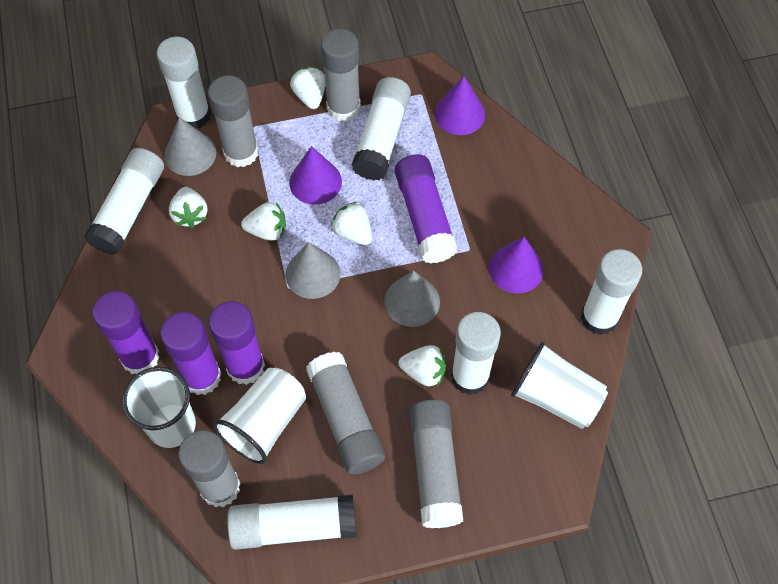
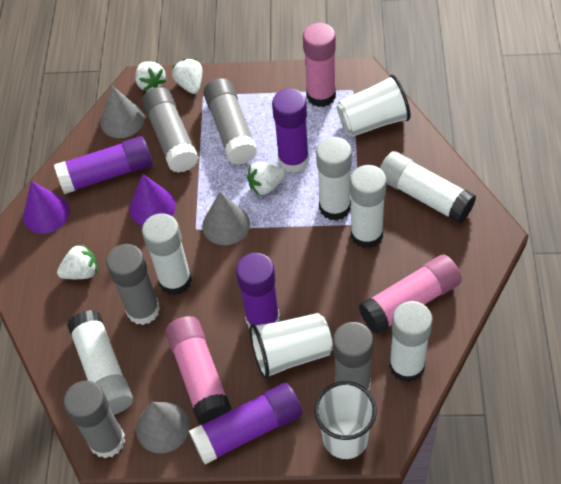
pink glue stick: none = 0 -> [165,316,232,424] [303,23,336,107] [359,255,462,334] = 3
purple cone: [289,146,342,205] [435,76,485,135] [489,237,544,293] = 3 -> [23,181,70,234] [129,174,176,226] = 2
white strawberry: [169,187,208,228] [241,202,286,241] [290,67,325,109] [331,202,372,245] [399,345,446,386] = 5 -> [57,244,97,279] [135,61,166,91] [172,58,202,94] [247,162,286,195] = 4

